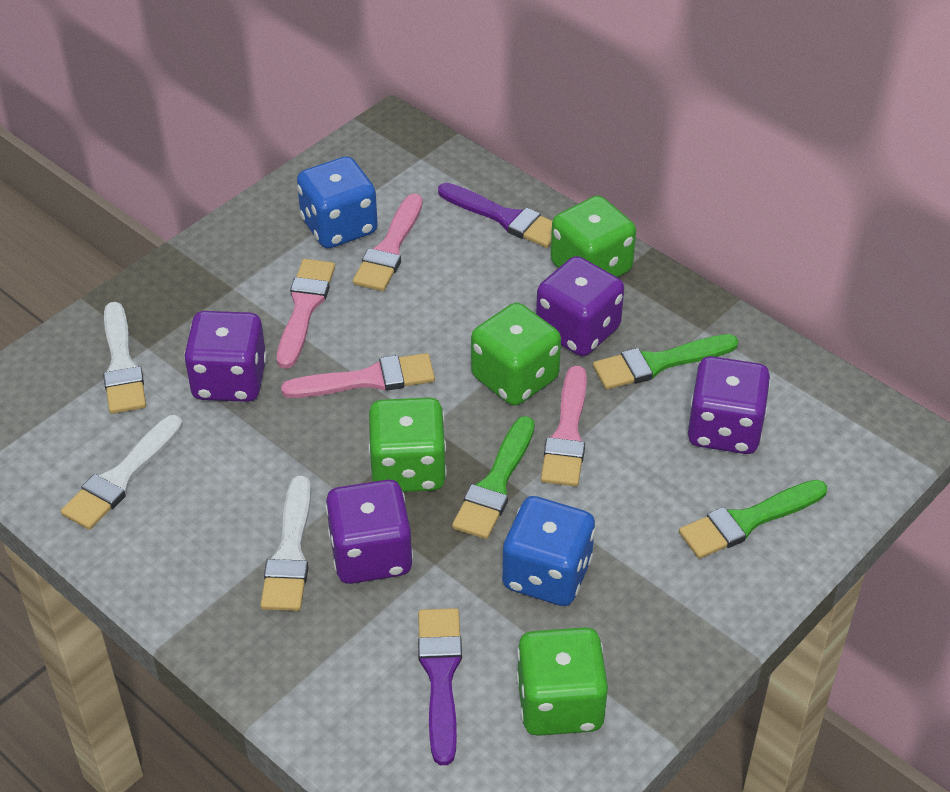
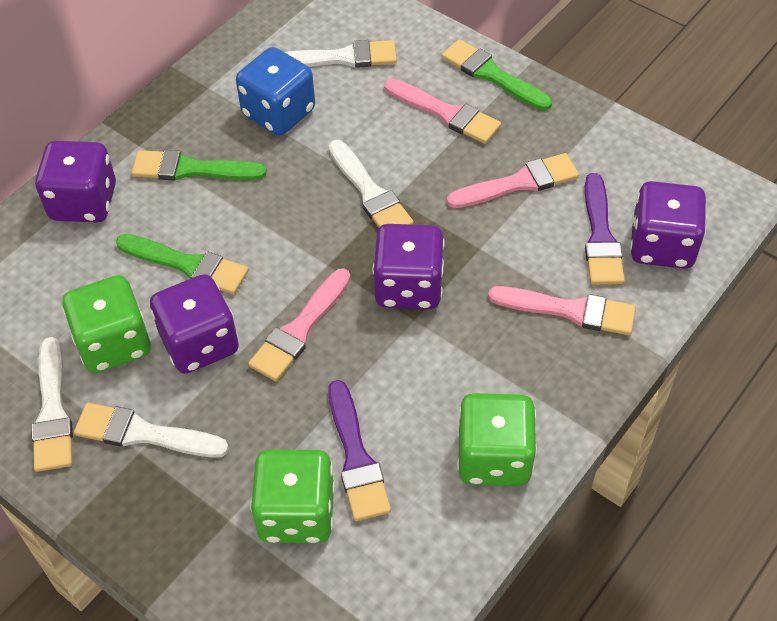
blue dice: [297,156,378,248] [502,496,595,606] = 2 -> [236,47,315,136] = 1
green dice: [368,398,447,492] [471,303,561,406] [516,627,608,736] [551,195,636,277] = 4 -> [62,275,151,373] [250,449,335,543] [457,393,537,486] = 3
white brush: [61,415,183,530] [103,302,146,414] [260,475,311,611] = 3 -> [31,337,73,472] [74,403,229,458] [285,40,397,68] [329,140,414,227] = 4

